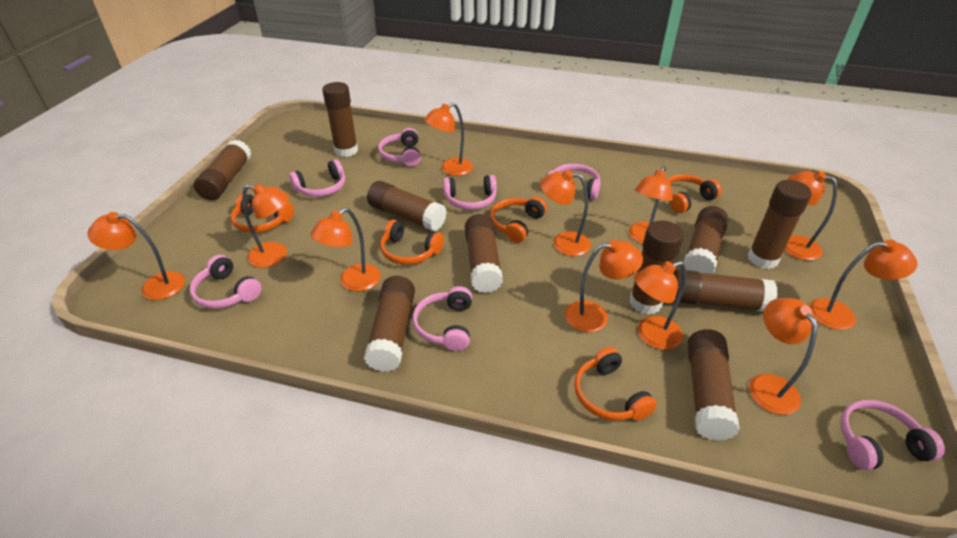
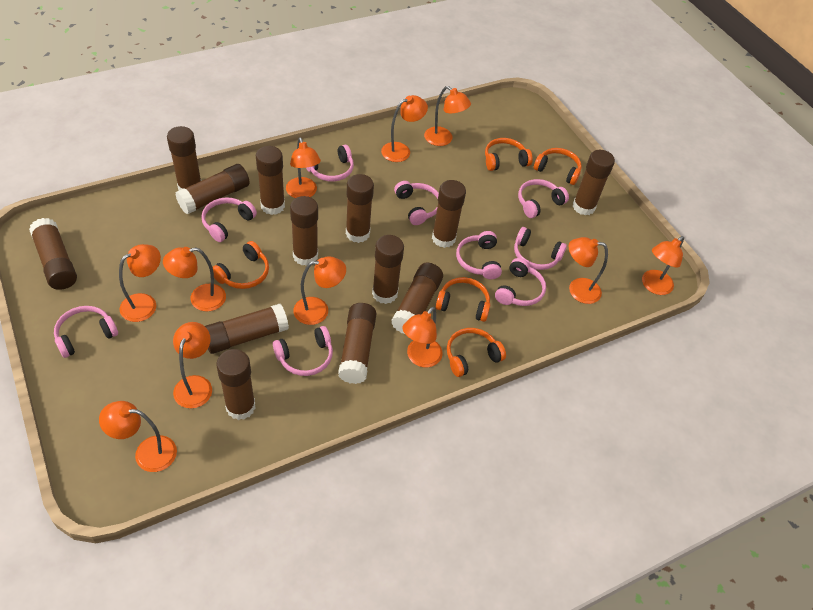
brown glue stick: [194,140,251,200] [322,82,358,157] [364,276,415,372] [367,181,447,231] [465,214,503,293] [630,220,684,314] [673,269,778,312] [684,206,728,274] [688,329,740,441] [747,180,812,269] = 10 -> [29,218,77,290] [167,126,202,190] [175,164,250,214] [205,304,289,354] [216,349,255,420] [256,146,285,215] [290,196,318,266] [338,303,377,384] [346,174,374,243] [372,235,404,304] [391,263,443,334] [432,180,466,248] [573,150,615,215] = 13
pink headphones: [190,255,261,309] [289,159,345,197] [378,128,421,167] [413,286,472,351] [443,175,497,210] [547,164,600,199] [840,400,945,470] = 7 -> [54,306,118,358] [202,197,257,242] [273,326,333,376] [306,145,354,181] [394,181,439,225] [456,231,502,279] [495,258,546,306] [514,227,567,270] [518,179,569,218] = 9

